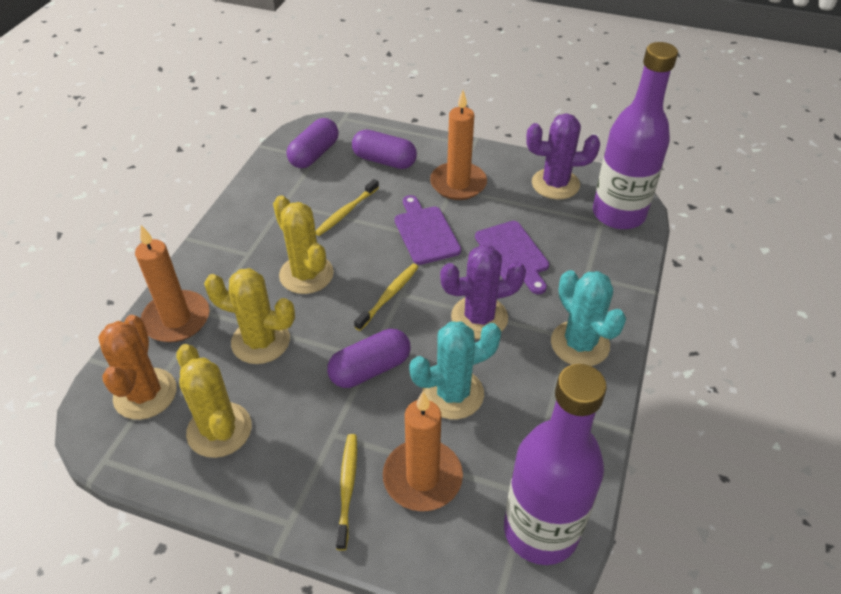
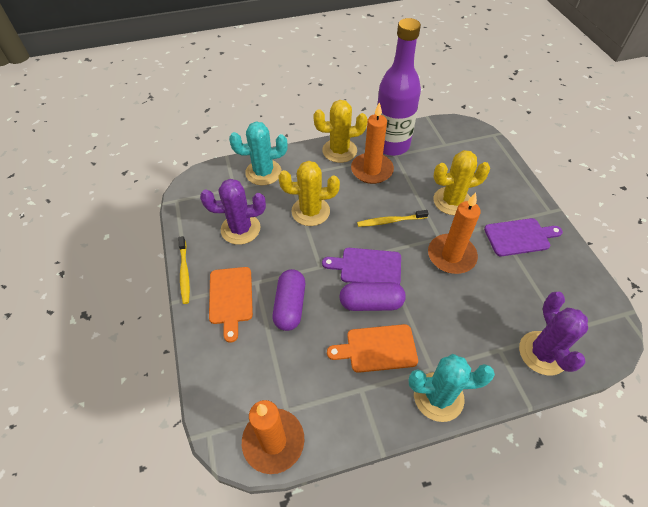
orange cactus: [98,315,177,420] = 1 -> none = 0
orange cutting board: none = 0 -> [209,267,253,343] [327,324,418,373] = 2
purple bottle: [504,364,607,565] [593,42,678,229] = 2 -> [377,18,421,156] = 1
purple capsule: [287,118,339,168] [327,329,411,388] [352,129,417,169] = 3 -> [272,269,305,331] [339,282,406,311] = 2
yellow toothbrush: [316,179,379,236] [336,434,357,551] [354,264,419,331] = 3 -> [178,236,190,304] [357,210,429,227] = 2

